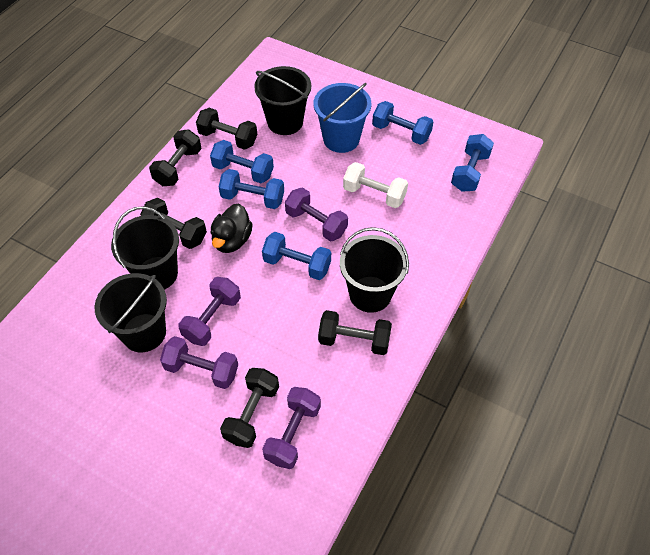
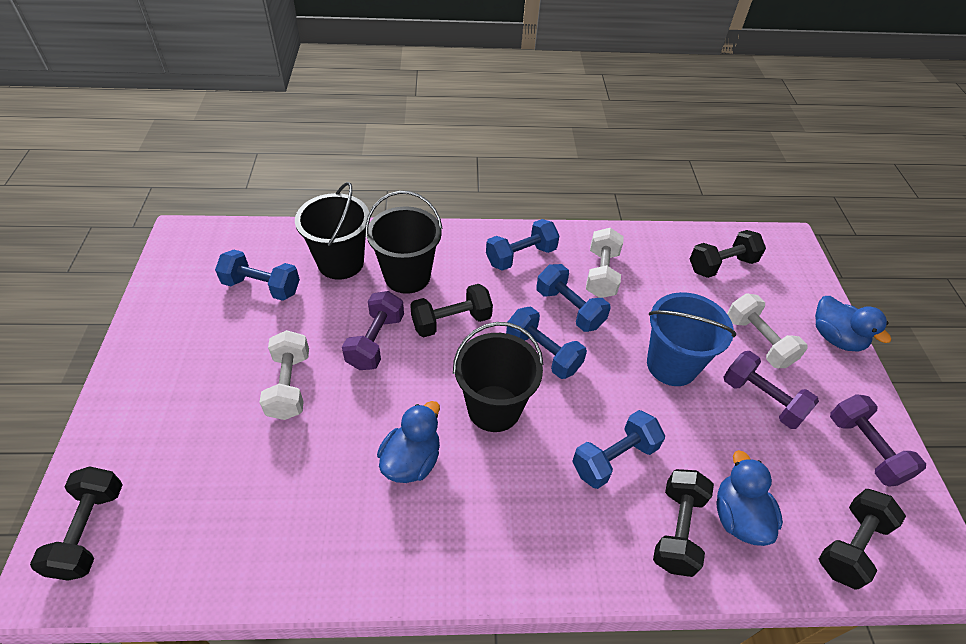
black bucket: [95,273,167,352] [111,206,179,290] [254,66,311,135] [340,227,409,313] = 4 -> [295,182,369,280] [365,191,443,294] [453,322,544,432] = 3
black duck: [211,203,253,253] = 1 -> none = 0
blue duck: none = 0 -> [377,401,440,483] [716,450,783,546] [815,296,891,352] = 3
purple dumbbell: [160,336,238,389] [178,277,241,346] [262,387,321,469] [285,187,348,241] = 4 -> [342,291,404,370] [723,351,819,429] [830,394,926,487] = 3
white dumbbell: [343,162,408,208] = 1 -> [259,330,309,420] [586,228,624,298] [727,293,807,368] = 3

